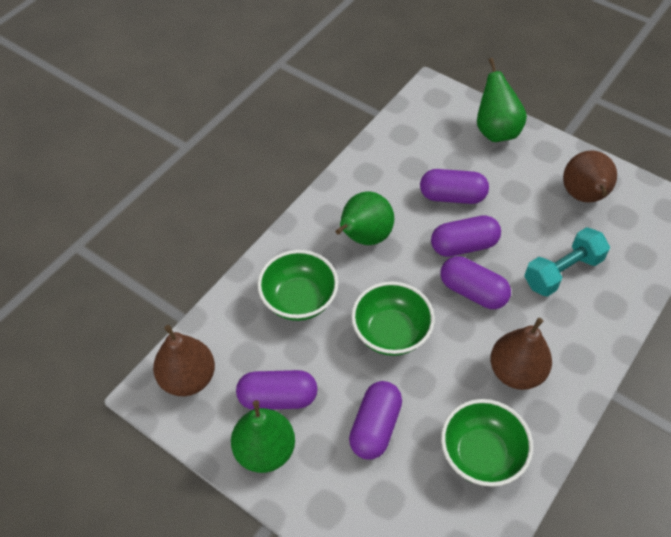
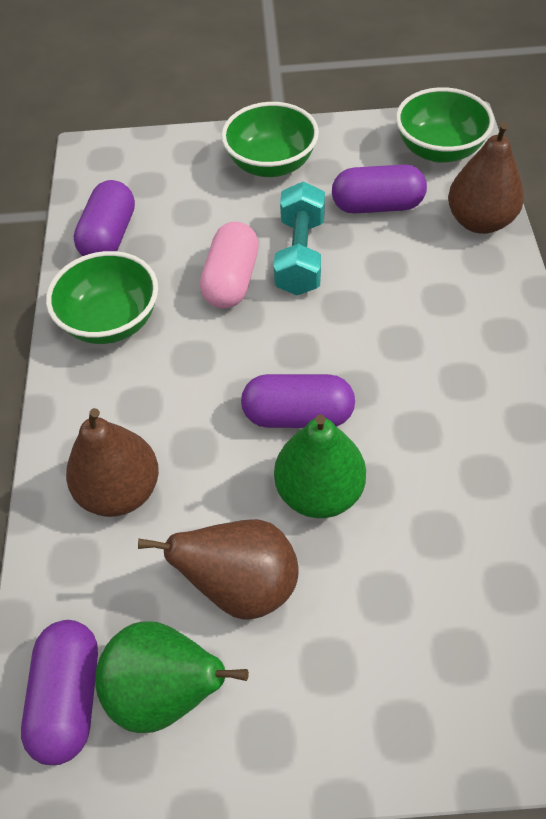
green pear: [231,400,295,473] [336,191,394,245] [477,58,527,142] = 3 -> [95,621,249,733] [274,414,366,518] = 2
pink capsule: none = 0 -> [200,222,259,309] = 1
purple capsule: [236,370,318,410] [349,381,402,459] [420,169,489,204] [431,215,501,257] [440,256,511,309] = 5 -> [21,620,98,765] [73,180,135,256] [241,374,355,428] [332,164,427,213] = 4

